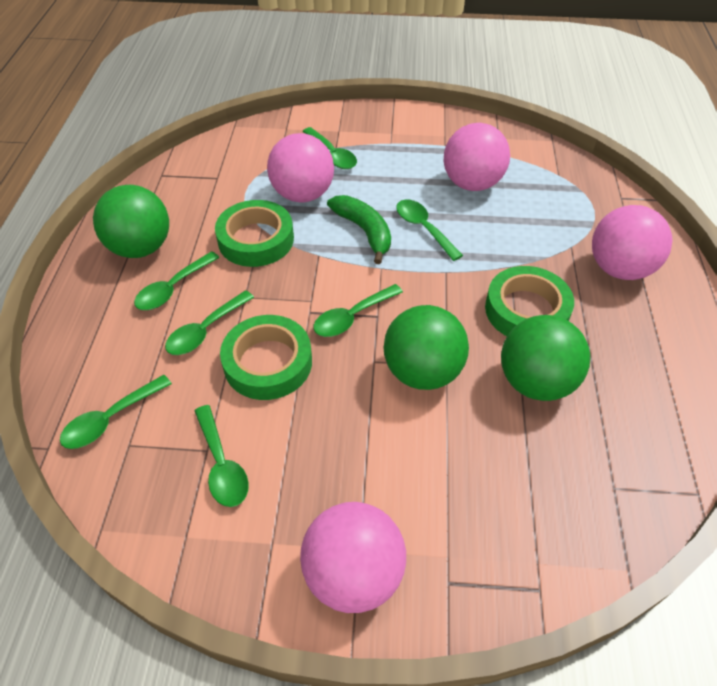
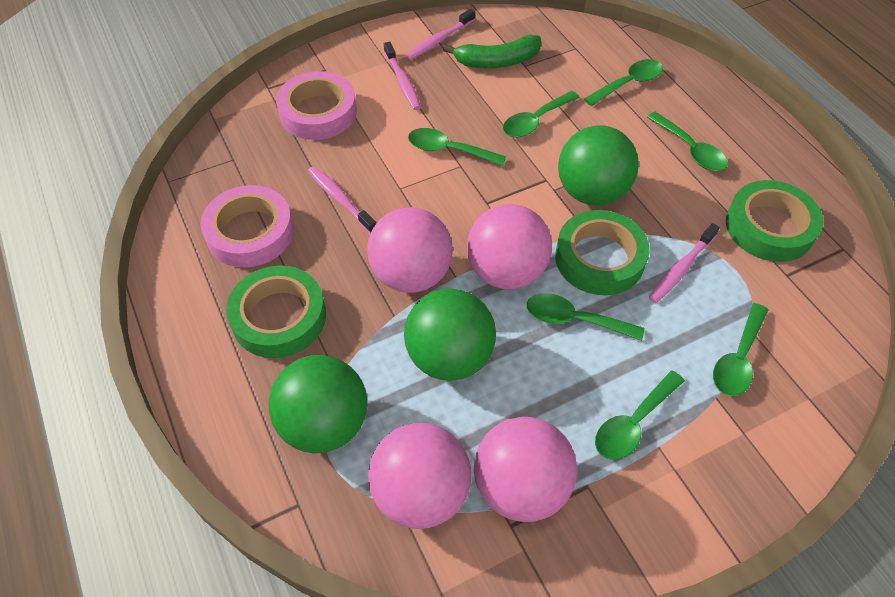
pink tape: none = 0 -> [200,185,294,268] [276,71,357,140] = 2
pink toothbrush: none = 0 -> [308,166,376,234] [384,41,421,110] [406,9,475,60] [649,223,720,303] = 4

